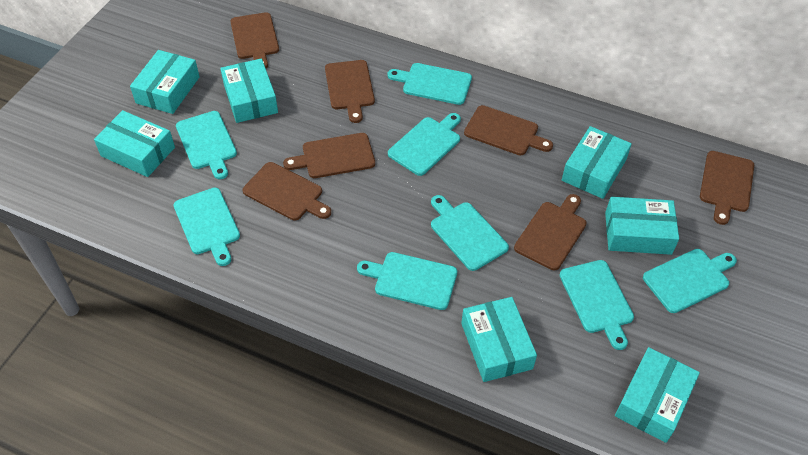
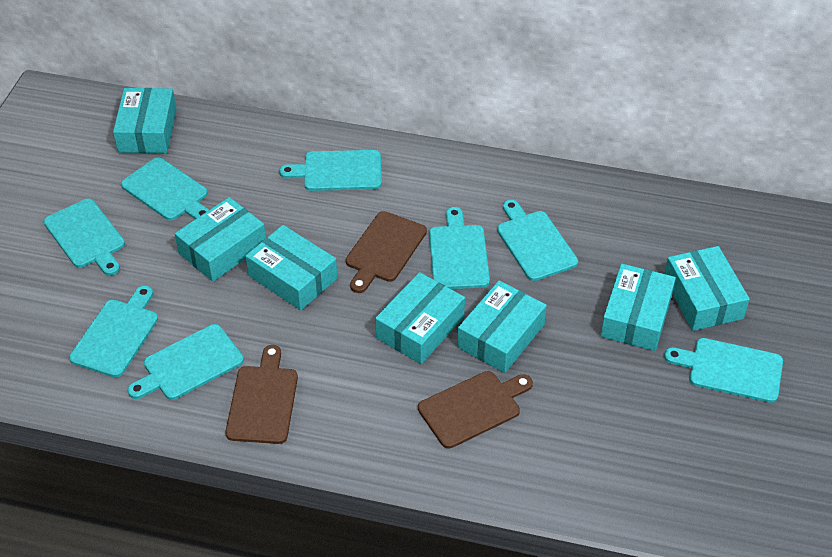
brown cutting board: [230,12,279,68] [243,162,331,221] [283,133,375,178] [325,60,375,123] [464,105,553,155] [514,194,587,270] [700,151,754,225] = 7 -> [225,345,298,444] [346,211,427,293] [418,371,533,449] = 3

